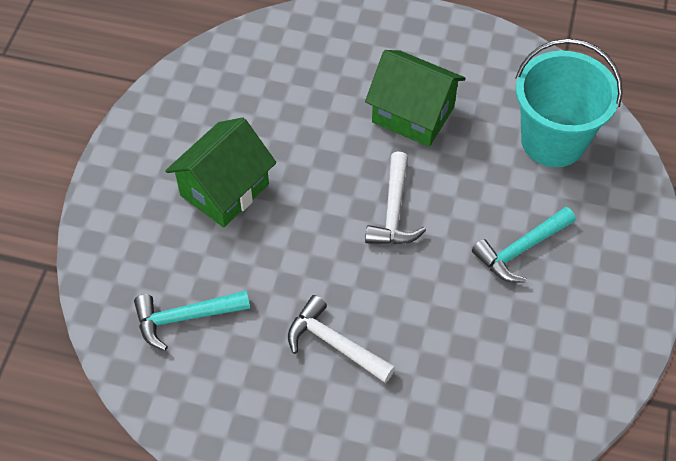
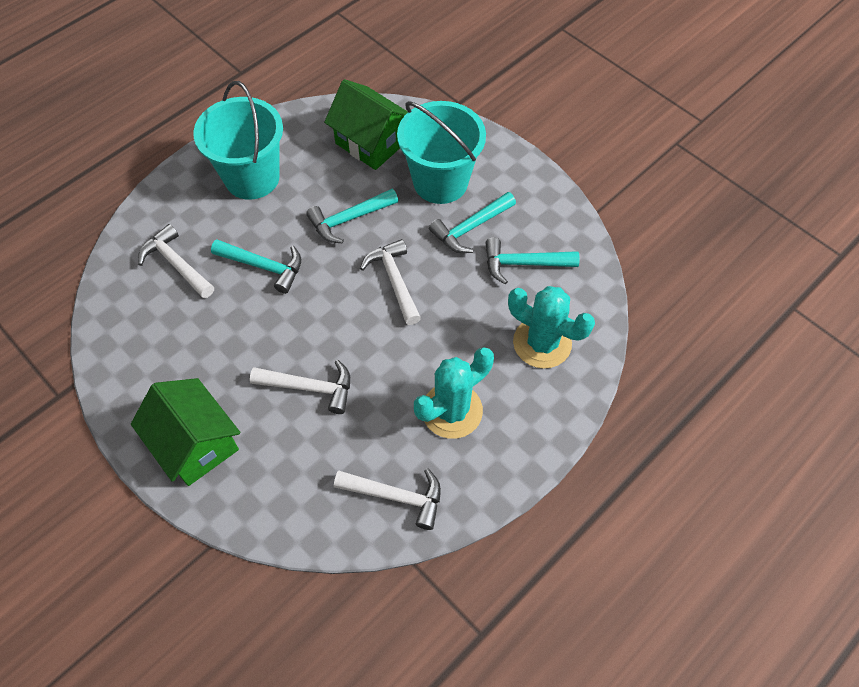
turquoise bucket: [516,38,623,167] = 1 -> [193,81,283,200] [397,101,486,204] = 2
turquoise cactus: none = 0 -> [414,347,494,439] [508,286,595,369] = 2
turquoise hammer: [134,291,250,351] [472,207,576,283] = 2 -> [211,240,301,294] [306,189,398,244] [429,192,516,253] [485,238,580,284] = 4
white hammer: [288,295,395,383] [365,151,426,244] = 2 -> [138,224,214,298] [250,360,350,414] [334,468,441,530] [360,239,421,325] = 4

